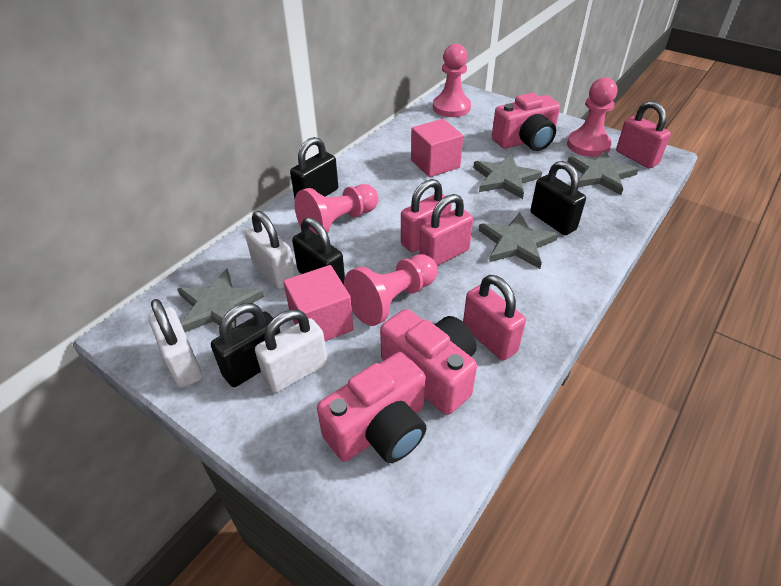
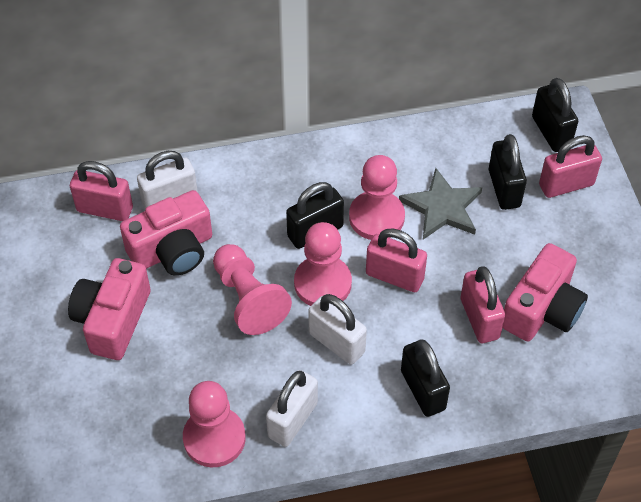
grey star: [177,268,264,332] [473,154,542,199] [479,212,558,269] [568,150,639,195] = 4 -> [399,168,482,239] = 1
pink cube: [283,265,353,341] [411,119,463,177] = 2 -> none = 0

